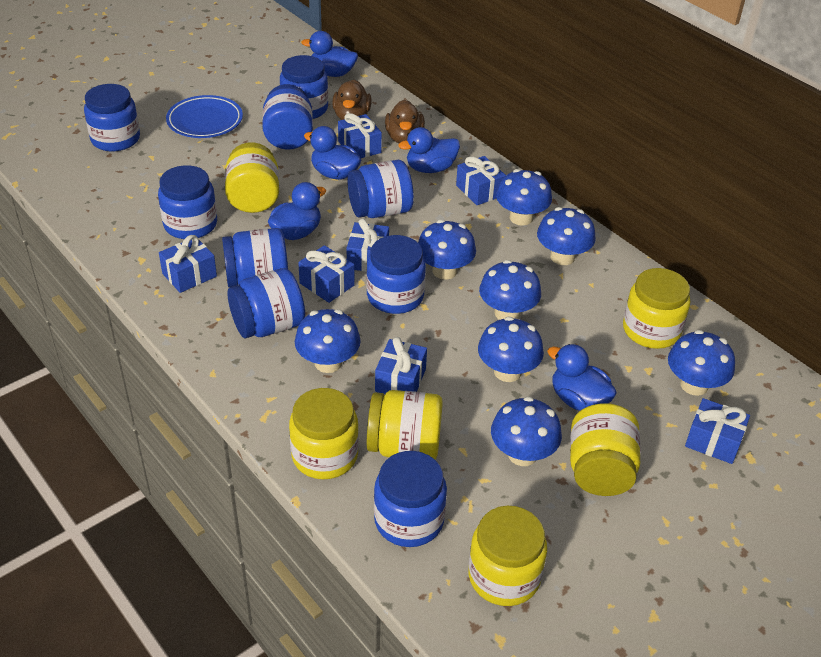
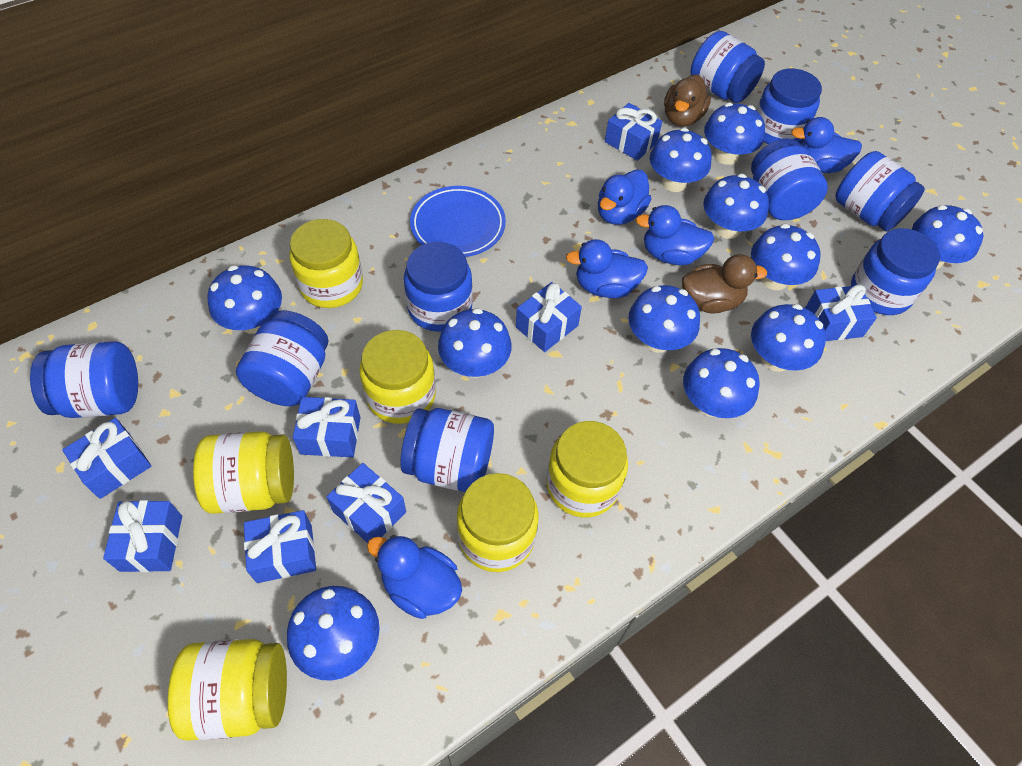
blue gift: [159,235,217,293] [298,245,355,303] [338,113,382,158] [347,219,389,272] [375,337,427,394] [456,156,506,205] [685,398,750,464] = 7 -> [62,418,151,499] [103,500,182,572] [244,510,316,583] [293,397,361,458] [327,463,406,543] [516,282,582,352] [605,103,662,161] [805,285,877,341] = 8
blue mushroom: [295,309,361,373] [418,220,476,280] [478,316,544,382] [479,260,541,320] [491,396,562,466] [496,169,552,226] [537,207,596,265] [668,330,735,396] = 8 -> [207,265,282,334] [287,586,380,681] [438,308,512,378] [628,285,700,353] [650,128,712,192] [683,348,760,418] [703,174,769,239] [704,102,765,165] [751,224,821,290] [751,304,826,372] [912,205,983,269] = 11

